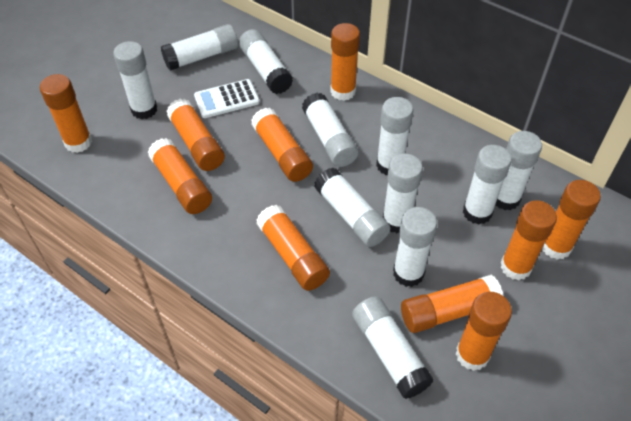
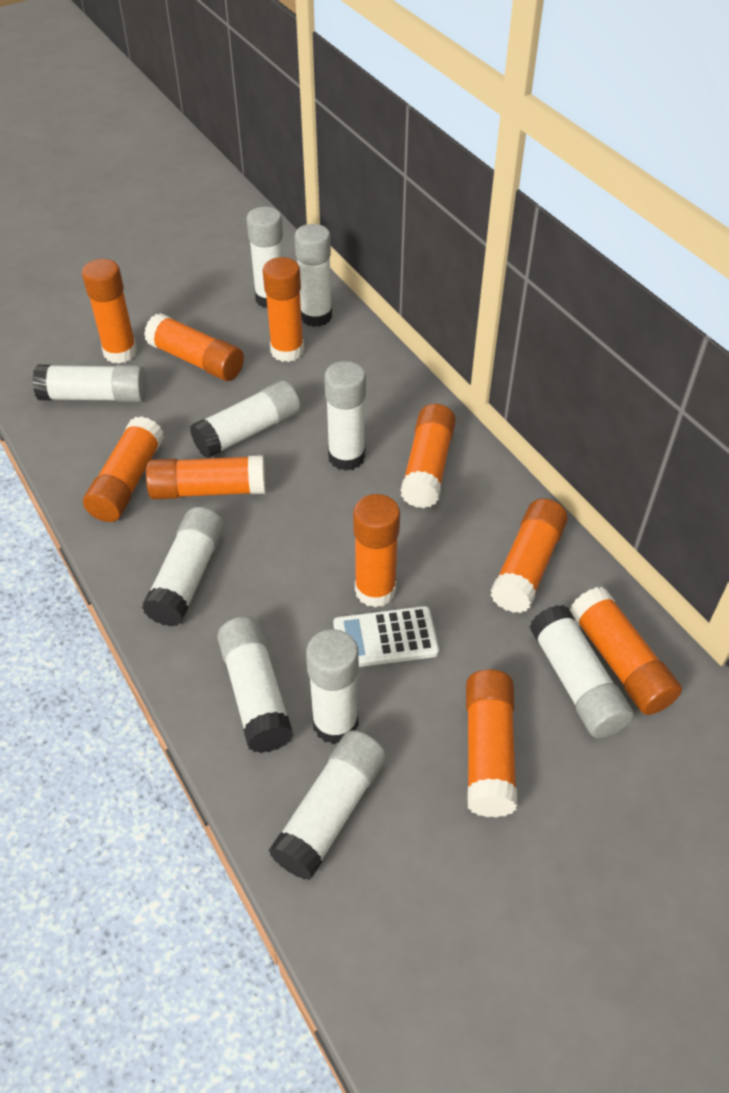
white glue stick: [113,41,157,119] [161,24,238,71] [239,29,293,94] [302,93,358,167] [314,168,390,247] [352,296,434,399] [376,97,414,175] [383,154,423,233] [393,207,437,287] [463,145,512,225] [495,131,542,210] = 11 -> [33,364,147,402] [142,507,225,627] [190,380,300,459] [217,617,294,753] [247,207,283,308] [268,730,386,880] [294,224,332,327] [306,629,359,744] [324,361,366,471] [529,605,633,738] = 10

